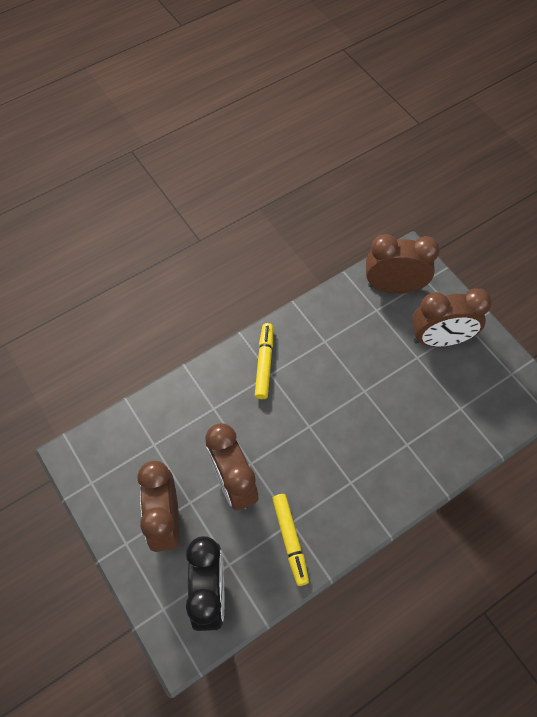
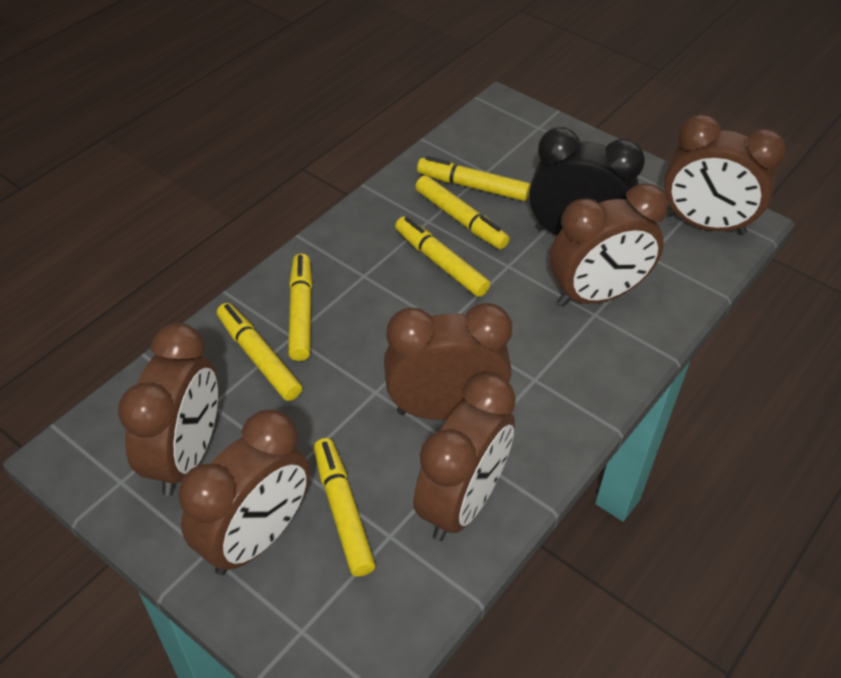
brown clock: [138,461,180,552] [205,423,258,511] [366,234,440,294] [412,288,492,347] = 4 -> [118,323,218,496] [178,410,310,575] [384,303,512,420] [413,373,516,541] [549,183,668,306] [664,114,786,235] = 6
yellow marker: [255,323,273,399] [272,494,309,586] = 2 -> [217,303,302,401] [288,254,312,361] [314,438,375,577] [395,217,490,297] [415,175,509,249] [417,156,530,201] = 6

